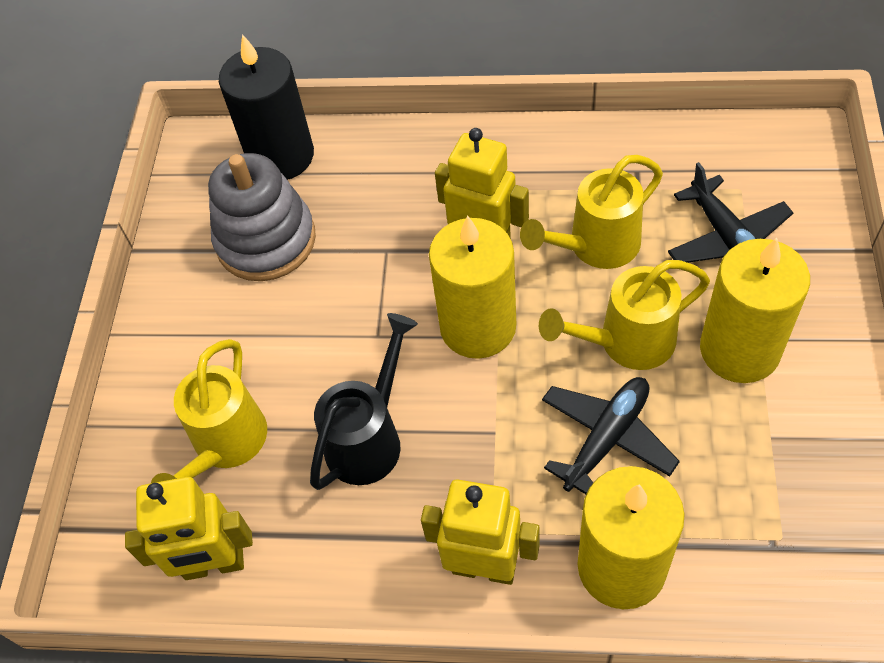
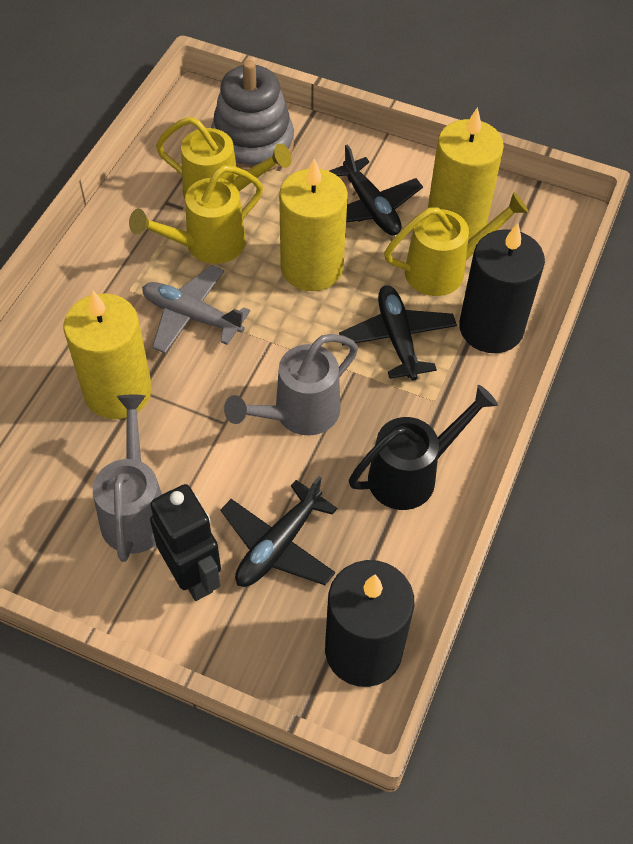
black candle: [219,34,314,180] = 1 -> [325,560,414,687] [459,223,545,353] = 2
black plane: [542,377,680,494] [668,162,793,263] = 2 -> [221,476,337,587] [330,144,423,235] [339,285,457,381] = 3
black robot: none = 0 -> [150,484,221,601] = 1
grey plane: none = 0 -> [142,265,250,353] = 1
grey watering can: none = 0 -> [93,395,162,562] [224,334,358,436] = 2
yellow robot: [125,477,253,580] [421,479,540,585] [435,128,529,239] = 3 -> none = 0

